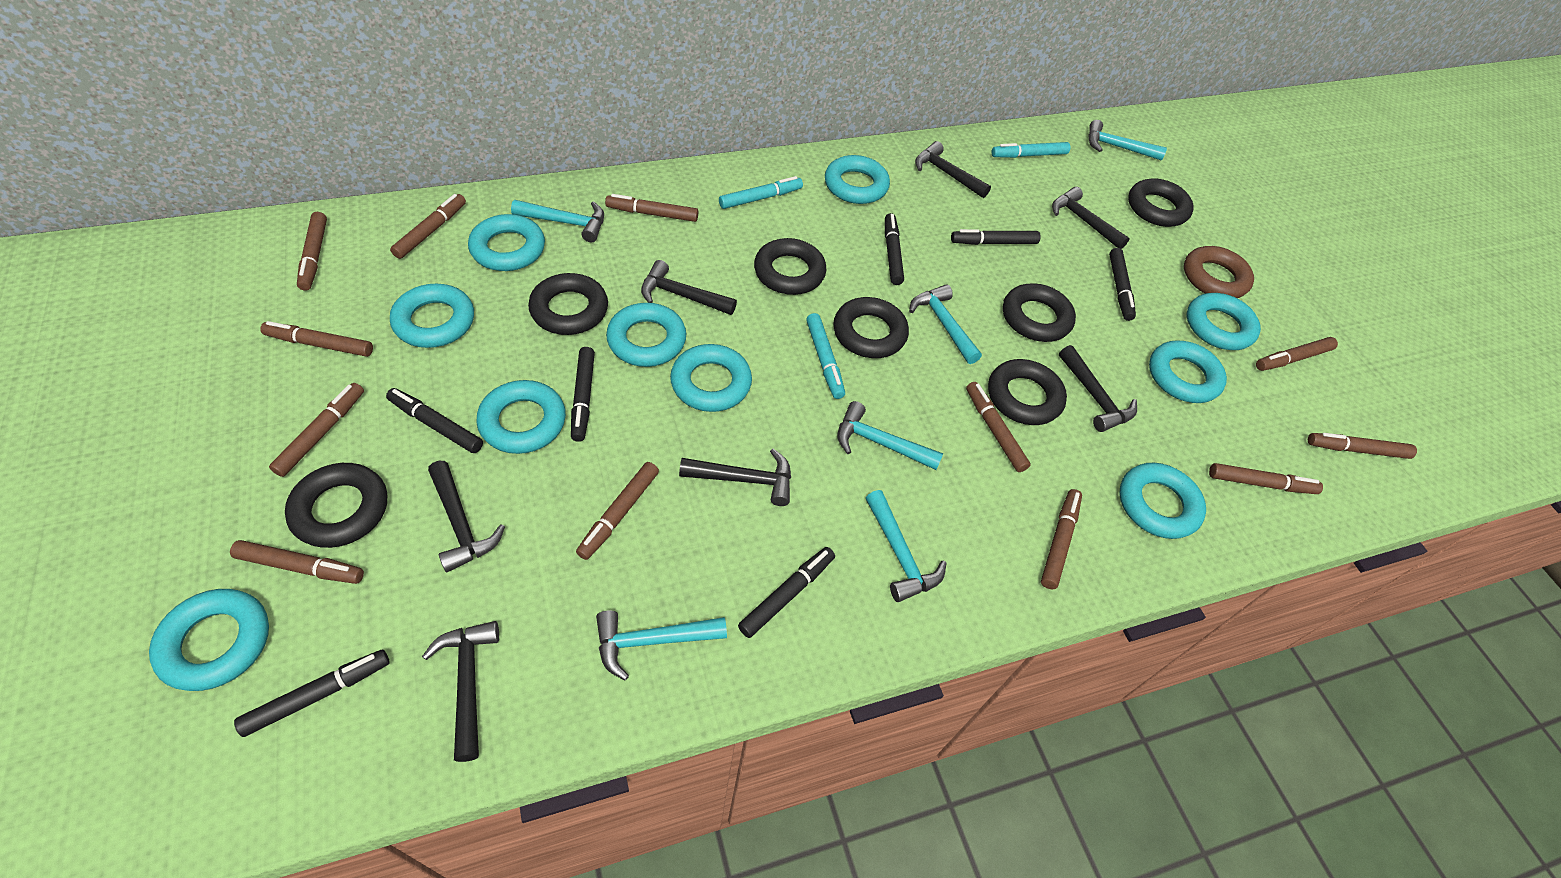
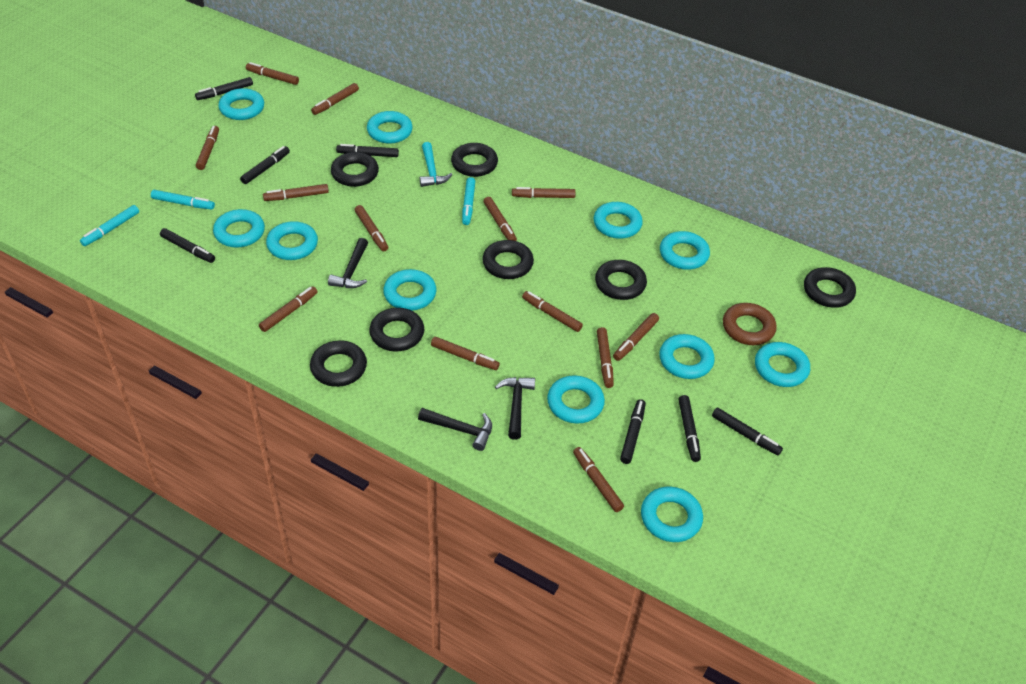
black hammer: [422,621,499,762] [428,461,505,572] [641,260,737,315] [679,449,791,506] [915,141,991,198] [1052,187,1130,249] [1059,345,1137,432] = 7 -> [328,238,368,288] [418,408,492,451] [495,377,535,440] = 3
brown marker: [230,540,364,584] [260,321,373,357] [269,383,364,477] [297,212,327,291] [390,194,466,259] [576,462,659,560] [605,194,698,222] [966,382,1031,472] [1041,489,1082,589] [1209,463,1323,494] [1256,337,1338,371] [1308,433,1417,459] = 12 -> [196,126,219,170] [246,62,299,85] [259,286,318,332] [263,184,329,201] [311,83,359,115] [355,205,388,251] [431,337,500,370] [483,197,517,241] [512,187,576,198] [522,291,583,332] [573,447,624,512] [597,327,614,388] [613,313,659,361] = 13
turquoise hammer: [511,200,604,243] [596,610,727,680] [838,401,943,470] [866,490,947,602] [909,284,982,364] [1088,120,1167,160] = 6 -> [420,142,453,187] = 1
turquoise ring: [149,589,269,691] [390,284,474,348] [468,214,545,271] [476,380,566,454] [606,303,686,367] [670,344,752,412] [825,155,890,204] [1119,463,1206,539] [1149,340,1227,403] [1187,293,1261,350] = 10 -> [213,209,265,247] [218,88,264,120] [266,221,318,260] [367,111,413,144] [383,269,436,311] [547,375,605,424] [594,202,643,239] [641,487,703,542] [659,334,715,379] [660,231,710,270] [755,342,810,387] = 11

